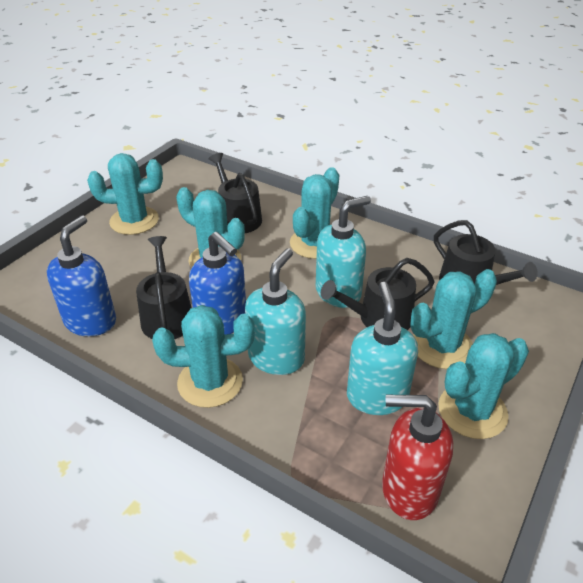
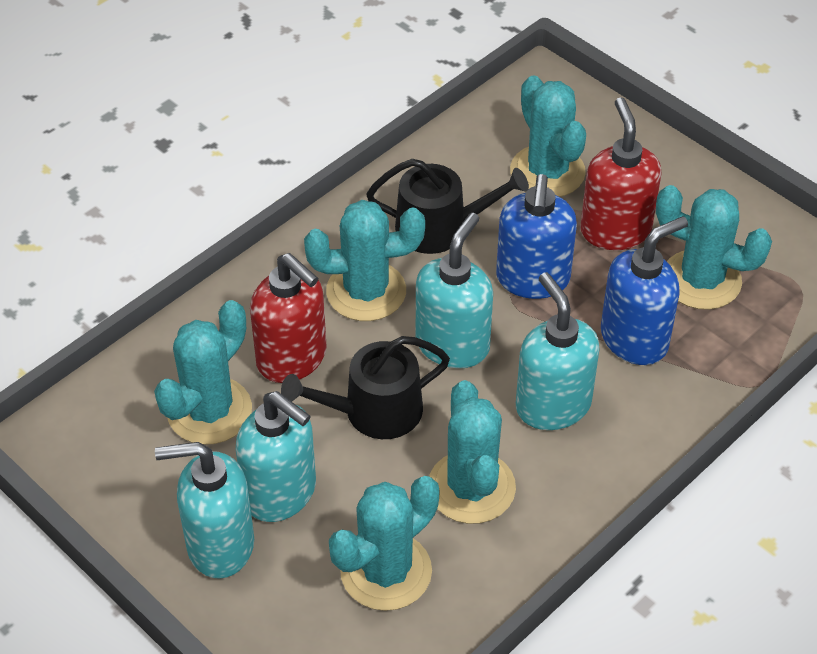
black watering can: [136,236,191,339] [209,153,262,233] [321,258,435,330] [434,220,538,285] = 4 -> [281,336,450,439] [366,159,529,254] = 2
red soap dispenser: [382,395,453,520] = 1 -> [250,253,327,383] [580,97,662,250] = 2
turquoise soap dispenser: [245,248,306,375] [316,196,371,308] [347,282,418,415] = 3 -> [155,442,254,579] [236,391,316,522] [416,213,493,368] [516,272,599,430] = 4

